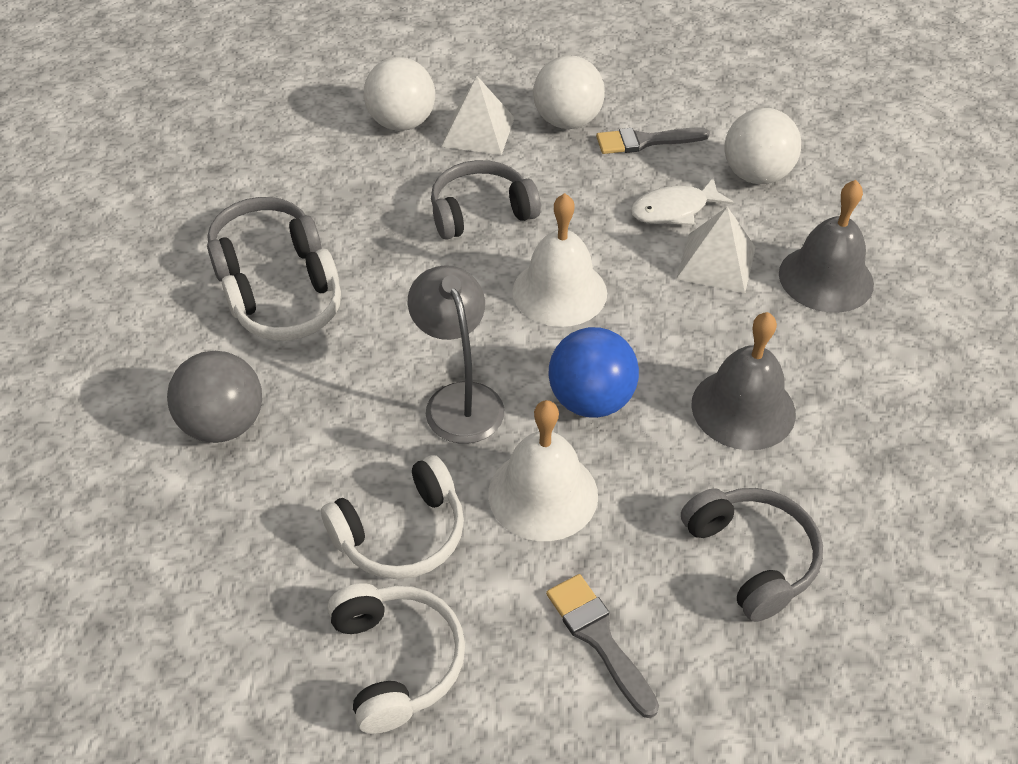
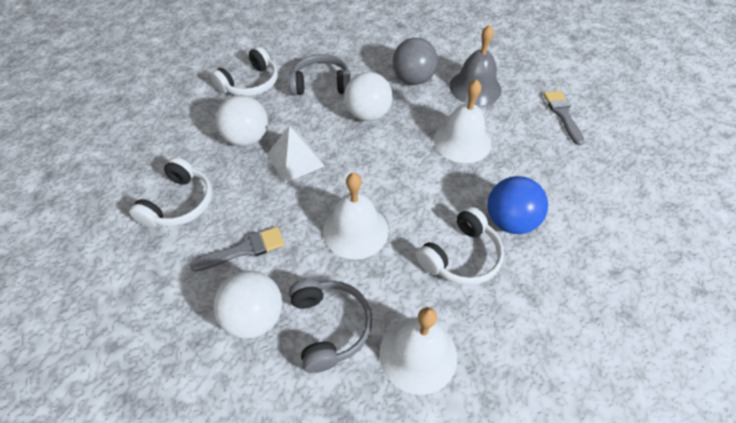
grey bell: [691,312,796,450] [779,180,874,313] = 2 -> [449,25,502,105] = 1
grey headphones: [207,197,321,281] [431,160,541,240] [681,488,823,622] = 3 -> [289,54,351,96] [289,279,372,373] = 2
grey lamp: [408,265,504,444] = 1 -> none = 0
white bell: [488,400,598,541] [513,193,607,327] = 2 -> [323,173,388,259] [379,307,457,395] [434,79,491,163] = 3
white fish: [631,177,734,225] = 1 -> none = 0
white pyramid: [441,76,515,155] [676,207,756,293] = 2 -> [267,126,325,183] = 1

